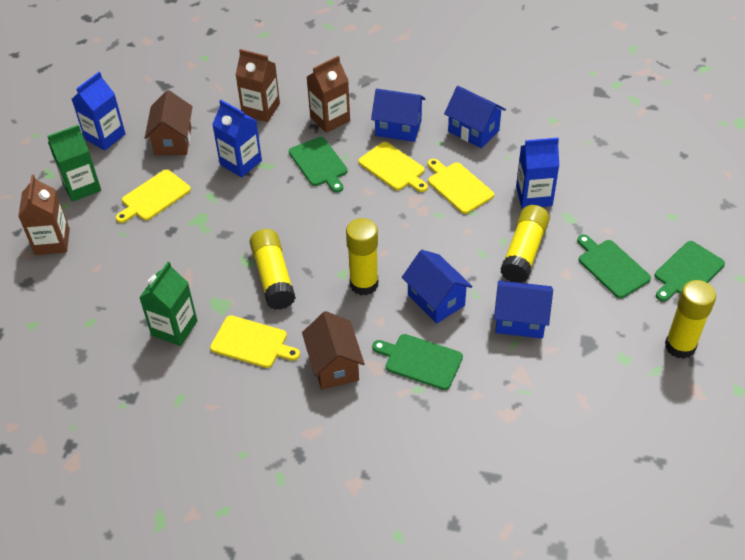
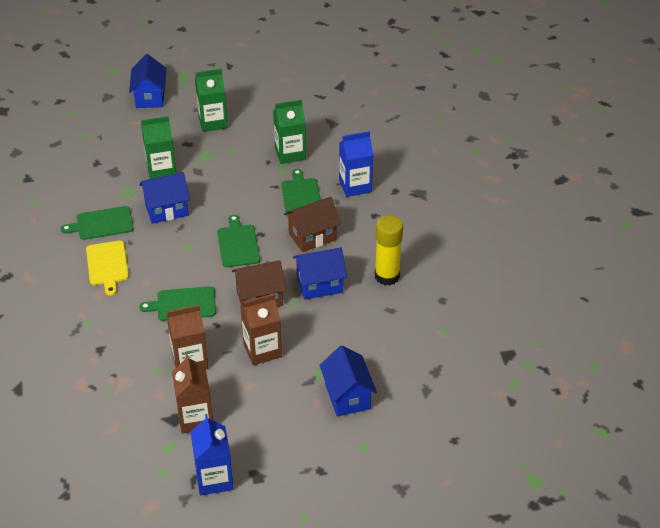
blue carton: [72,72,126,151] [212,100,262,178] [516,138,559,209] = 3 -> [191,414,234,496] [339,131,373,197] = 2
green carton: [47,125,101,202] [139,261,198,346] = 2 -> [141,116,177,179] [195,69,228,132] [273,100,306,164] = 3
yellow cutting board: [116,169,191,223] [210,315,300,368] [358,142,428,192] [427,159,494,214] = 4 -> [86,241,129,296] = 1
yellow glue stick: [250,229,296,310] [346,218,378,296] [500,205,550,283] [665,280,716,359] = 4 -> [375,215,403,286] = 1

